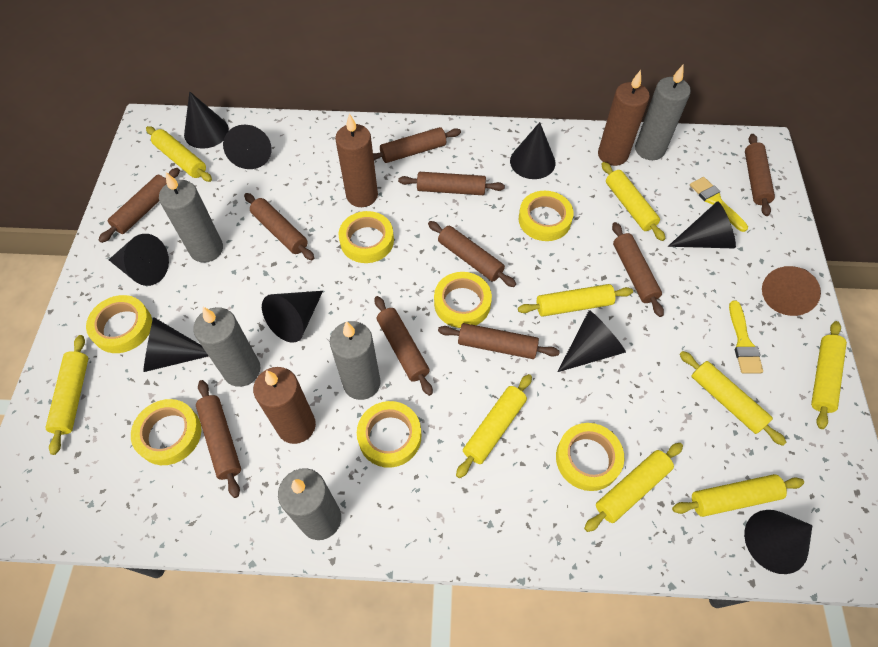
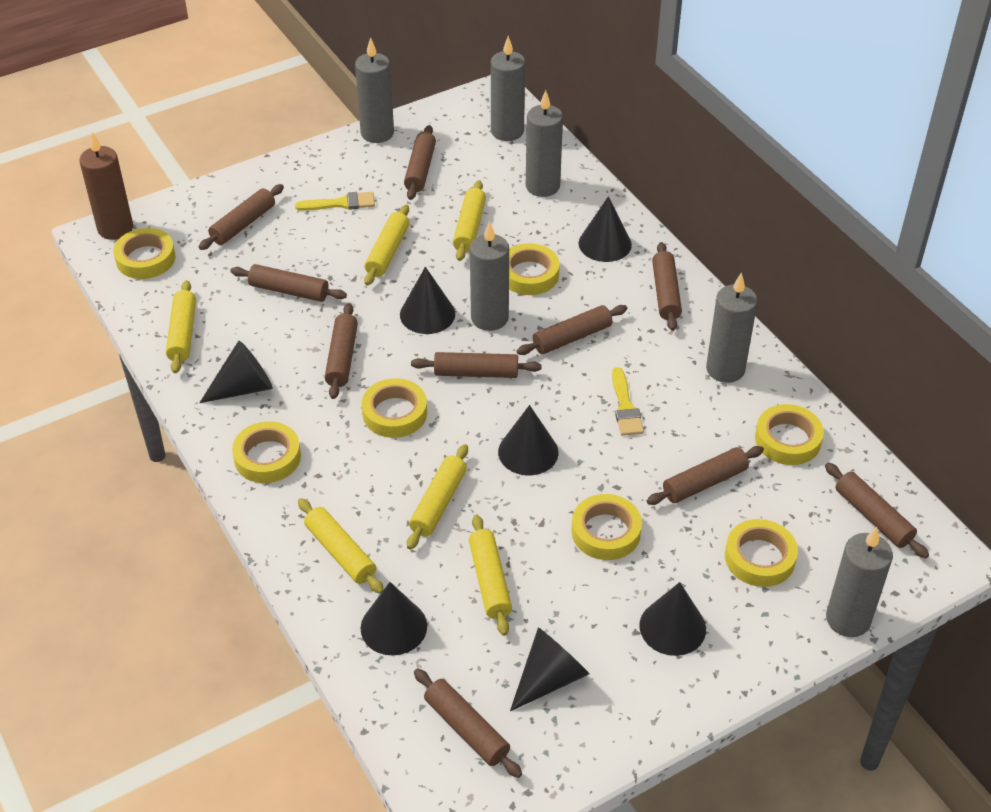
black cone: [109,234,169,286] [143,317,208,372] [184,91,229,149] [223,125,272,169] [262,291,323,343] [510,122,555,179] [557,310,626,372] [668,201,736,249] [744,510,813,574] = 9 -> [200,341,273,403] [361,582,427,656] [400,267,455,334] [498,405,559,475] [510,627,589,711] [579,196,632,262] [639,582,706,656] = 7
brown candle: [253,367,316,444] [335,113,378,207] [598,70,650,166] = 3 -> [79,133,133,240] = 1
brown cone: [762,266,821,316] = 1 -> none = 0
grey candle: [159,172,223,263] [193,307,261,387] [278,468,341,540] [330,321,381,400] [635,65,691,160] = 5 -> [355,37,394,143] [470,221,509,331] [491,36,525,141] [526,90,563,197] [706,272,758,383] [826,527,893,637] = 6
yellow rolling pin: [45,335,88,455] [146,126,212,182] [456,374,532,478] [518,284,633,317] [584,443,683,532] [602,162,665,241] [672,474,804,517] [680,351,787,446] [811,321,847,429] = 9 -> [166,280,196,373] [298,498,384,594] [364,205,409,286] [407,444,468,550] [453,180,486,261] [469,515,512,636] = 6

